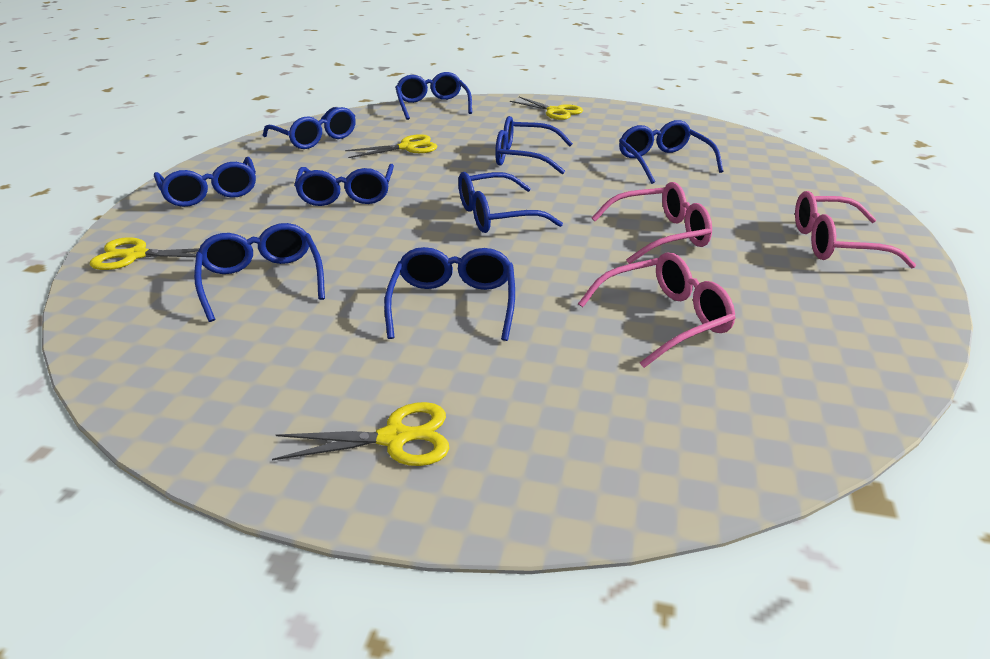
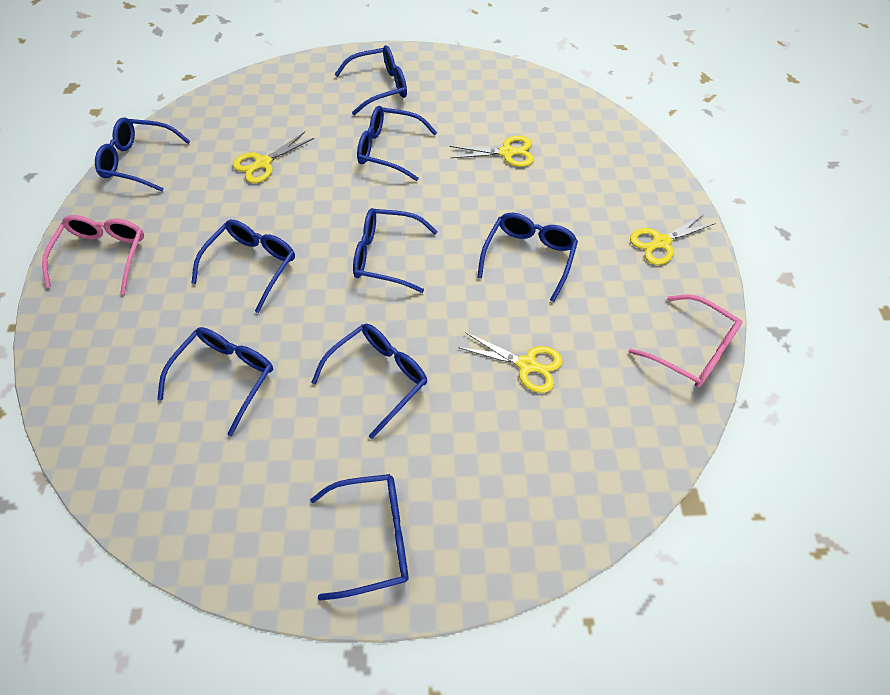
pink glasses: [578,252,736,368] [592,182,712,264] [795,191,916,268] = 3 -> [42,215,144,294] [629,294,742,387] = 2

